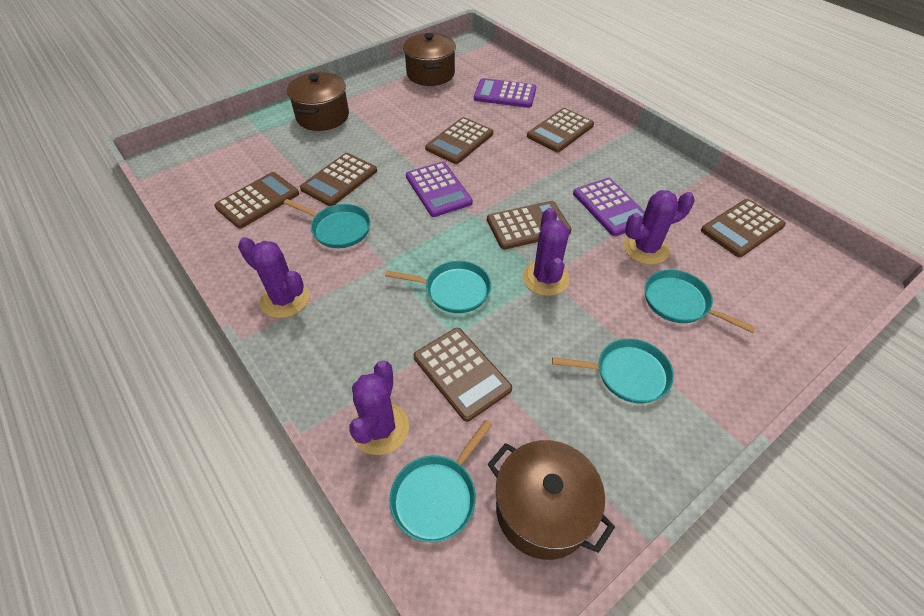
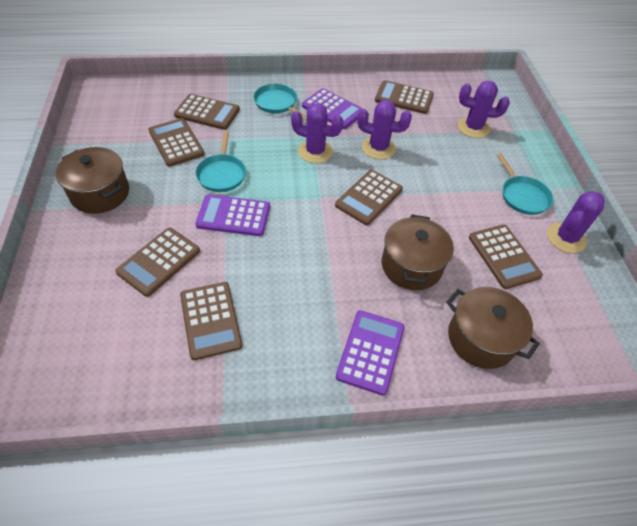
turquoise pan: [284,199,371,248] [385,261,491,313] [389,420,492,542] [552,339,674,403] [645,269,756,333] = 5 -> [195,131,246,192] [254,84,307,121] [497,153,553,215] = 3

